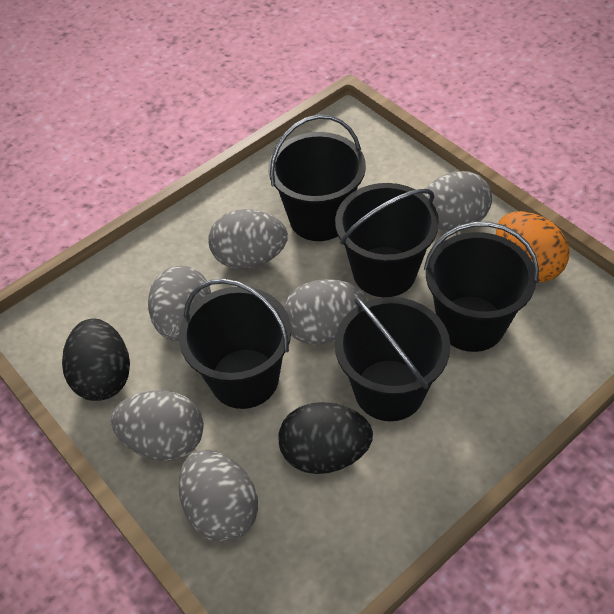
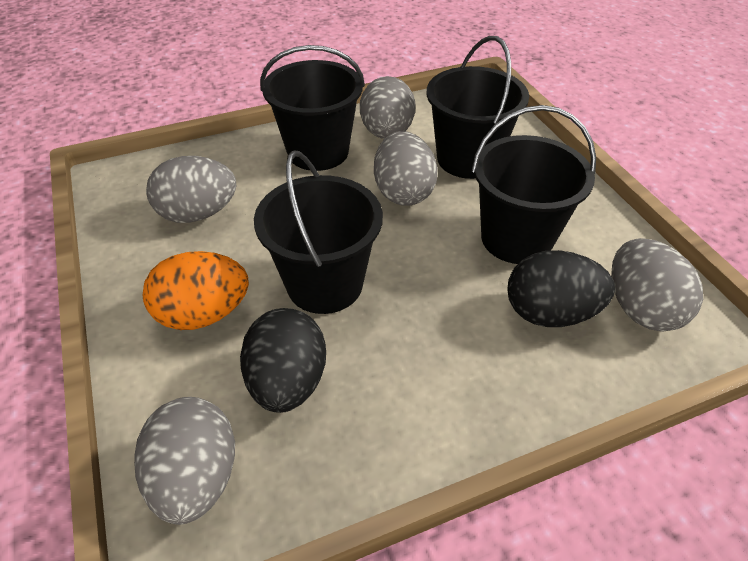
black bucket: [179,279,291,409] [268,114,366,241] [335,183,439,297] [335,297,450,421] [424,222,539,352] = 5 -> [254,151,383,314] [260,45,365,171] [427,36,529,179] [471,105,596,264] = 4
grey egg: [111,390,204,461] [148,266,211,341] [178,449,258,542] [208,209,288,269] [284,279,366,345] [422,171,492,231] = 6 -> [134,397,235,525] [146,156,236,223] [360,76,415,139] [374,131,438,205] [611,238,703,332] = 5

